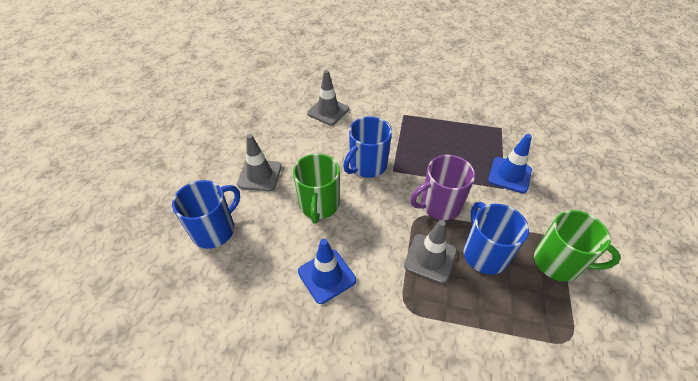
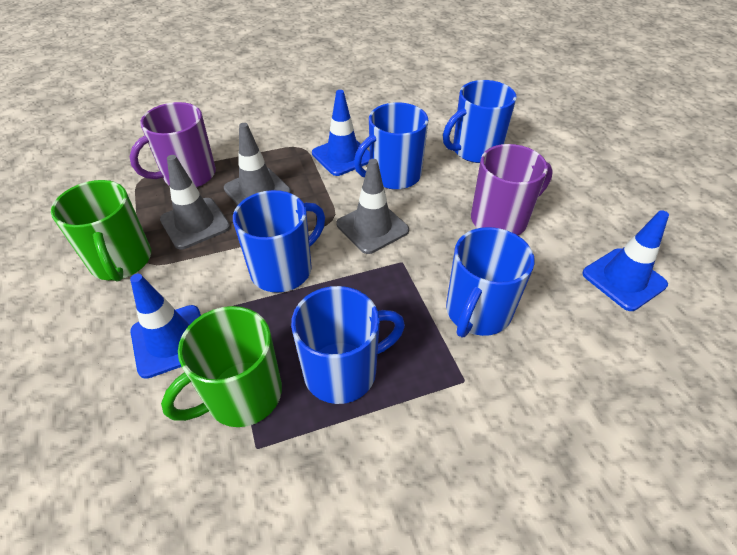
blue mug: [172,180,240,249] [343,117,392,178] [463,202,529,275] = 3 -> [233,190,325,292] [291,286,405,404] [354,102,428,190] [443,80,517,163] [446,227,535,338] = 5
blue traffic cone: [298,239,356,304] [488,134,532,193] = 2 -> [130,274,201,379] [312,90,370,176] [582,210,669,311] = 3
purple mug: [410,155,475,220] = 1 -> [130,102,216,188] [471,144,553,235] = 2

